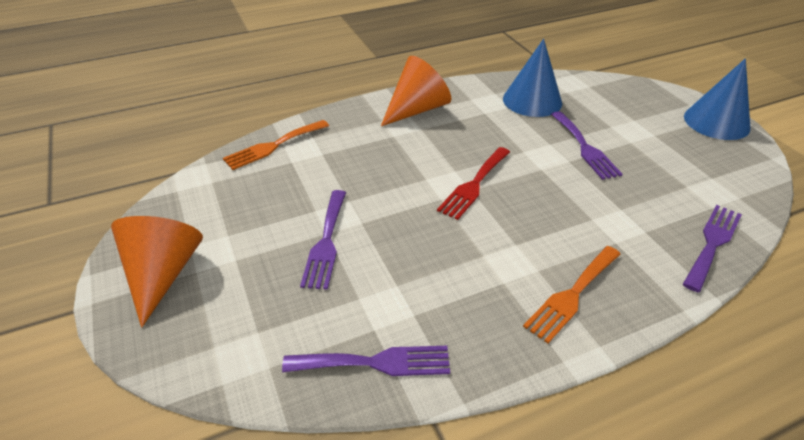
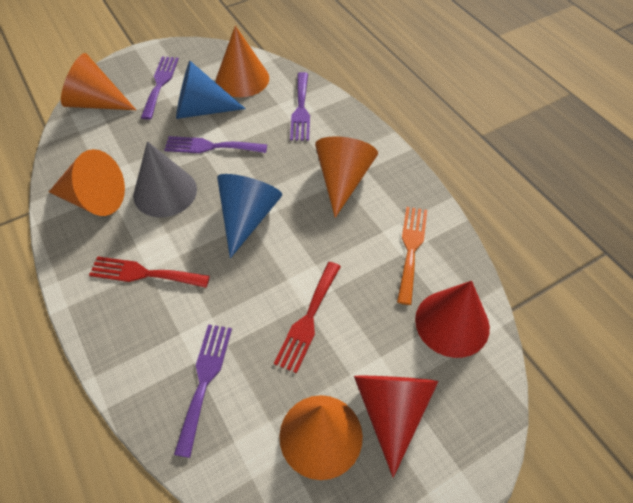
grey cone: none = 0 -> [133,141,197,217] = 1
orange cone: [111,216,203,327] [381,56,451,126] = 2 -> [49,149,125,216] [61,53,136,110] [216,25,269,97] [279,395,363,480] [315,136,378,218] = 5
orange fork: [223,120,329,170] [523,246,621,343] = 2 -> [397,207,427,305] = 1
red cone: none = 0 -> [354,376,439,478] [415,281,490,358] = 2
red fork: [437,147,510,220] = 1 -> [89,256,210,288] [274,262,341,373] = 2

